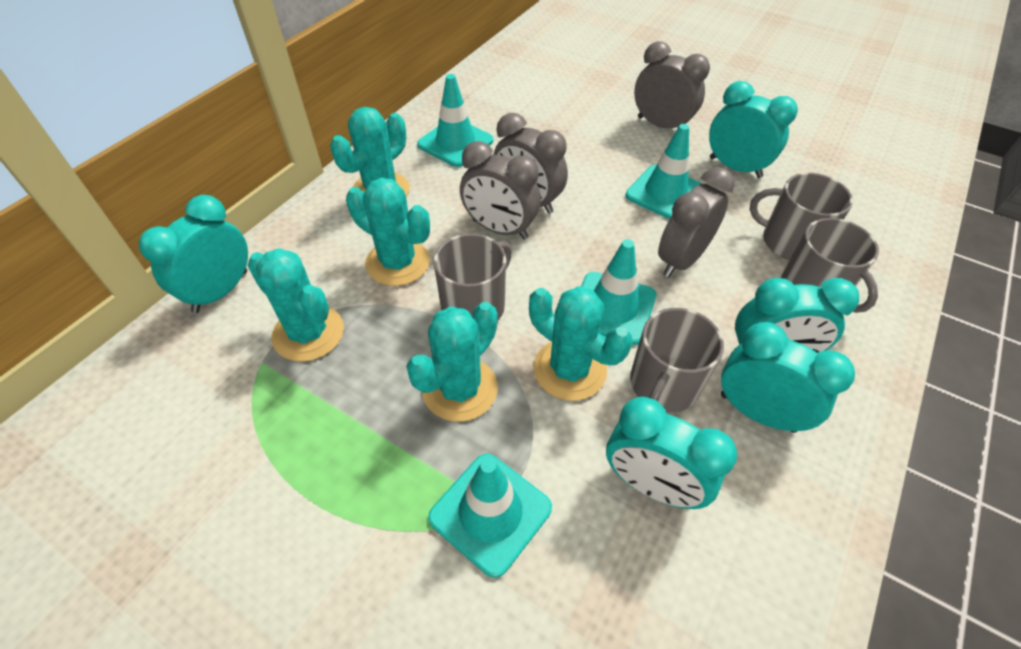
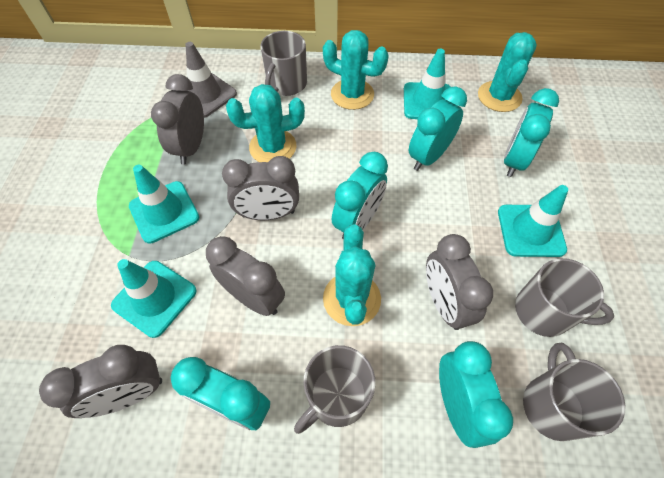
grey clock: [460,141,541,239] [493,113,568,214] [634,41,710,128] [658,167,735,277] = 4 -> [39,345,162,418] [151,74,204,165] [206,236,285,316] [222,156,299,220] [426,234,493,330] = 5
grey traffic cone: none = 0 -> [185,42,237,118] = 1
turquoise cactus: [247,248,344,362] [330,107,410,197] [346,178,430,286] [406,302,498,422] [529,286,633,401] = 5 -> [226,84,305,162] [323,30,389,110] [323,224,381,326] [478,32,537,112] = 4

